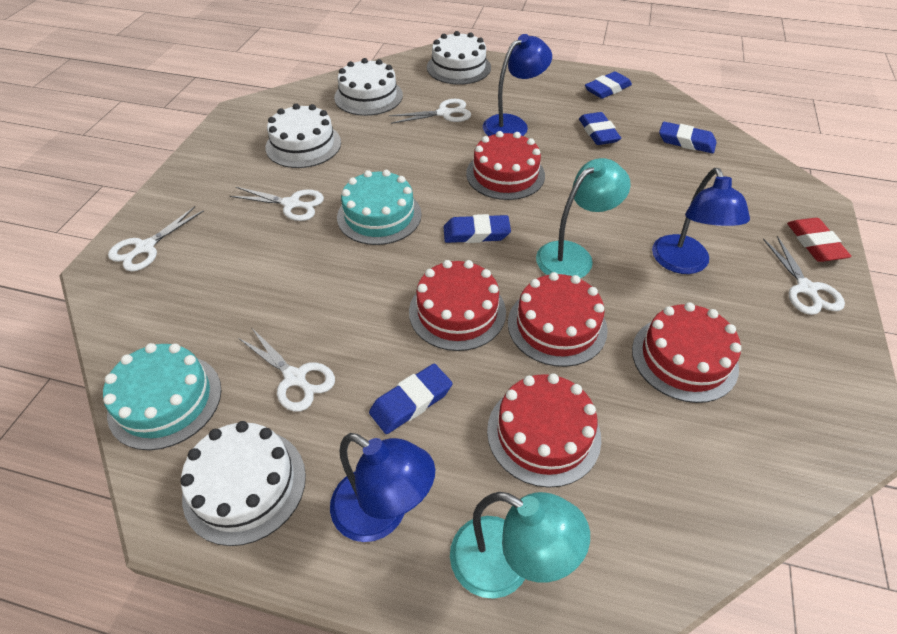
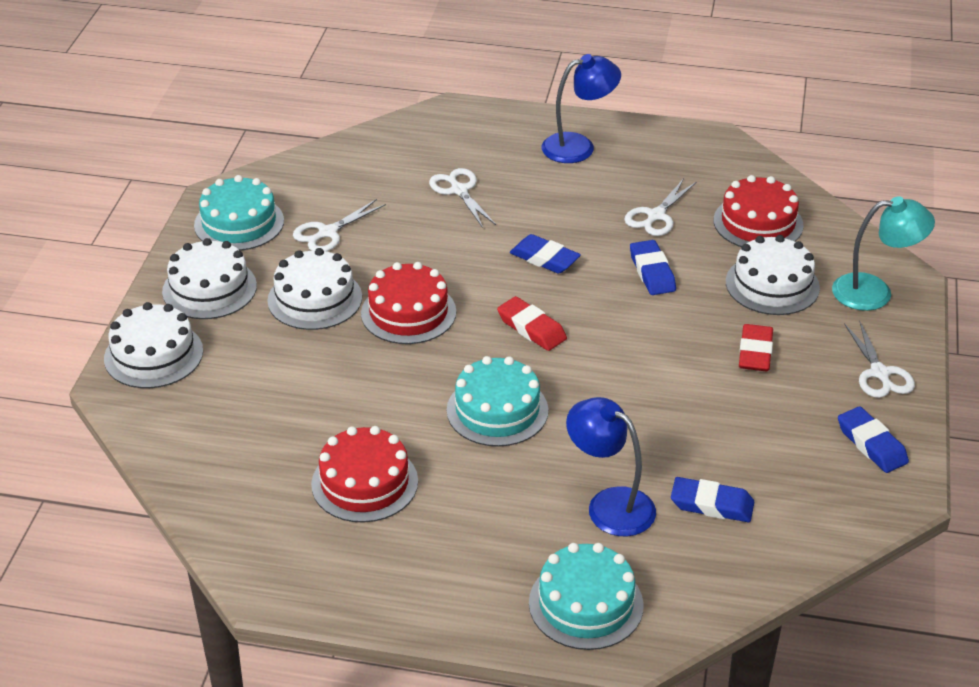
blue eraser: [369,364,452,434] [444,214,511,243] [579,112,621,145] [585,71,632,99] [659,122,717,153] = 5 -> [510,234,581,274] [630,240,676,295] [671,477,754,522] [838,406,909,473] = 4
blue lamp: [330,433,435,542] [483,34,552,136] [652,168,750,274] = 3 -> [542,54,621,163] [566,397,656,536] = 2
red cake: [409,260,506,351] [466,131,545,200] [487,373,601,488] [508,272,608,367] [632,302,741,403] = 5 -> [311,426,418,523] [361,262,456,344] [713,175,804,247] = 3
red eraser: [787,218,851,262] = 1 -> [497,296,567,351] [739,324,773,371] = 2
turquoise cake: [103,343,221,450] [337,170,421,245] = 2 -> [194,175,284,251] [447,356,548,447] [529,543,644,650] = 3
turquoise lamp: [450,492,590,599] [536,158,630,278] = 2 -> [832,196,935,311] = 1
white scissors: [108,206,204,271] [230,187,324,221] [238,327,335,412] [389,99,471,124] [763,236,845,315] = 5 -> [293,199,386,251] [429,168,496,228] [624,179,696,236] [844,320,915,398] = 4

